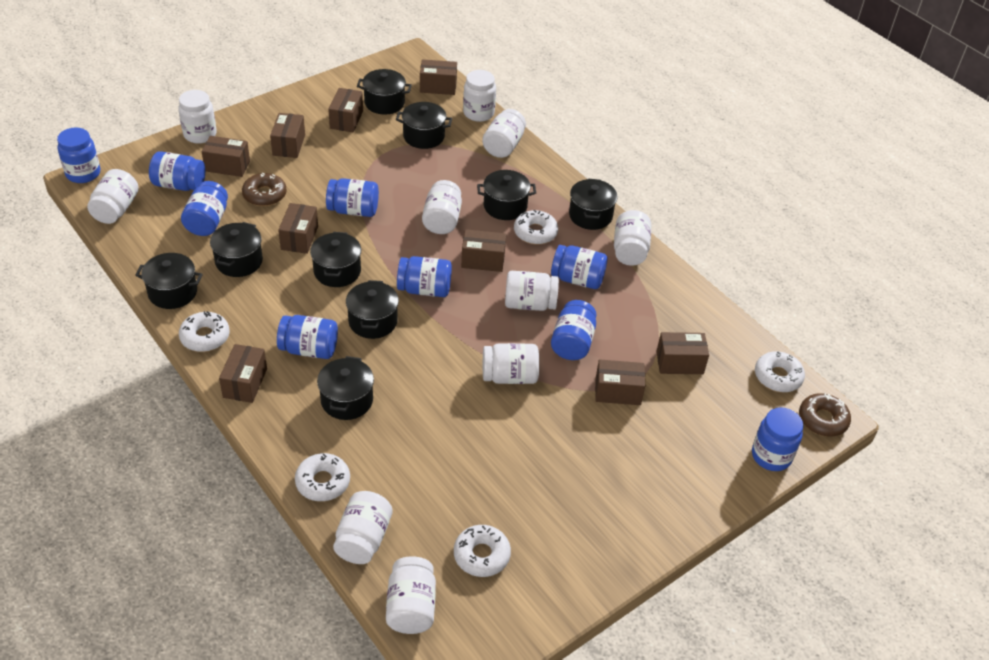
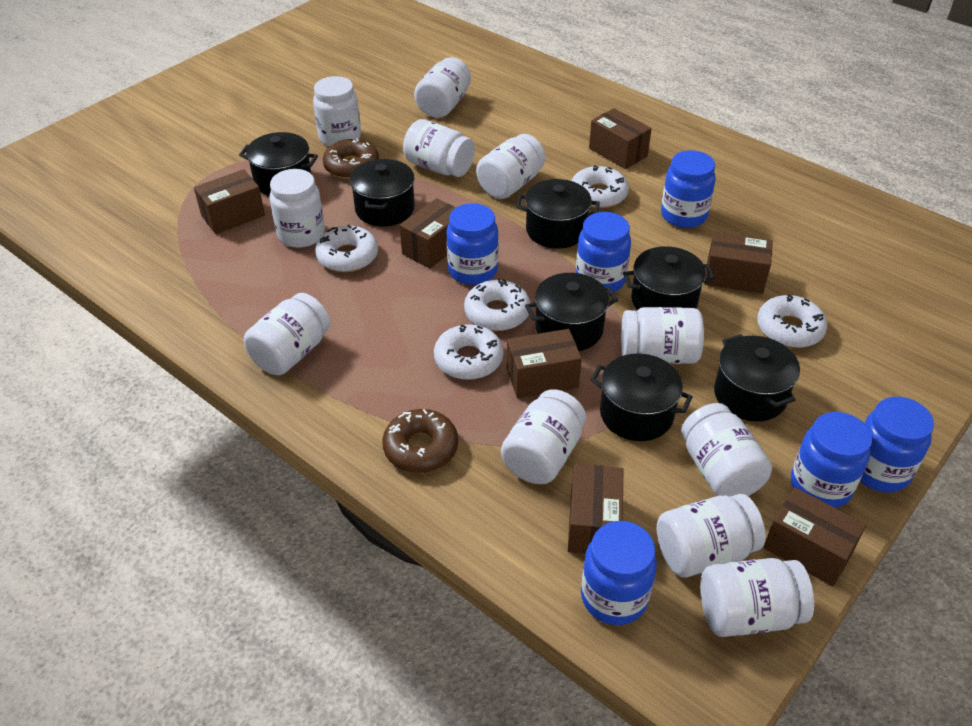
black pot: [135,253,203,309] [210,222,263,277] [310,232,361,287] [317,356,374,420] [346,280,399,339] [357,69,412,115] [396,102,452,149] [477,170,536,220] [569,178,618,230] = 9 -> [239,132,318,196] [350,159,415,226] [516,179,600,249] [525,273,618,351] [590,354,693,441] [623,246,715,310] [714,334,800,422] = 7
blue jar: [57,127,100,183] [149,151,205,191] [181,181,228,236] [277,315,338,359] [326,178,379,217] [397,256,452,297] [551,245,607,289] [551,300,596,360] [752,407,803,471] = 9 -> [446,203,499,285] [576,212,631,293] [581,521,657,625] [661,150,716,228] [791,412,872,508] [860,397,934,493] = 6
brown box: [201,136,250,177] [219,344,267,403] [270,113,305,158] [278,203,318,254] [328,88,363,132] [420,59,457,95] [461,229,506,272] [595,359,645,405] [656,332,709,374] = 9 -> [194,169,265,234] [400,198,456,269] [507,329,582,398] [568,464,623,554] [589,108,652,169] [704,232,773,294] [764,487,867,586] = 7
white jar: [87,169,138,224] [178,90,216,144] [333,491,393,564] [386,556,436,634] [422,180,462,234] [463,70,496,122] [482,109,526,158] [483,343,539,384] [505,271,559,311] [614,210,651,266] = 10 -> [244,293,331,375] [270,169,325,248] [313,76,361,147] [403,119,475,177] [414,57,471,118] [476,134,545,199] [501,389,586,484] [621,307,704,364] [657,494,766,578] [681,403,772,497] [700,558,814,637] = 11

